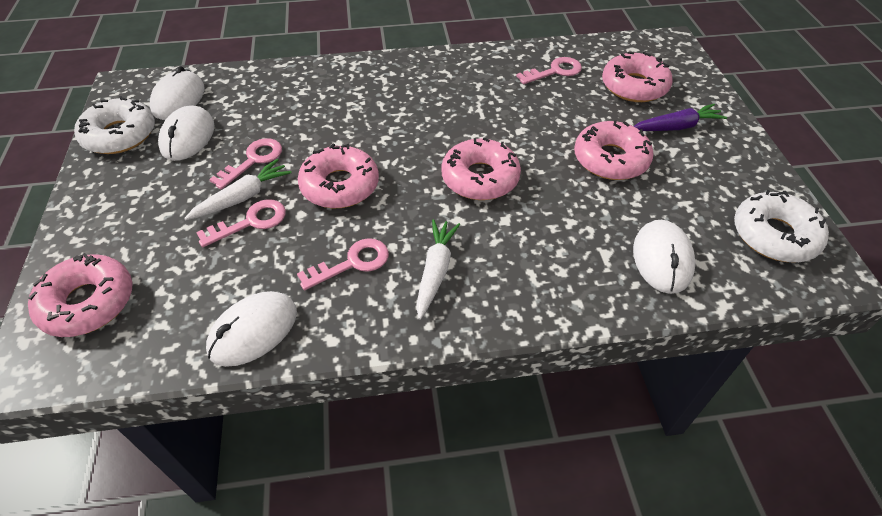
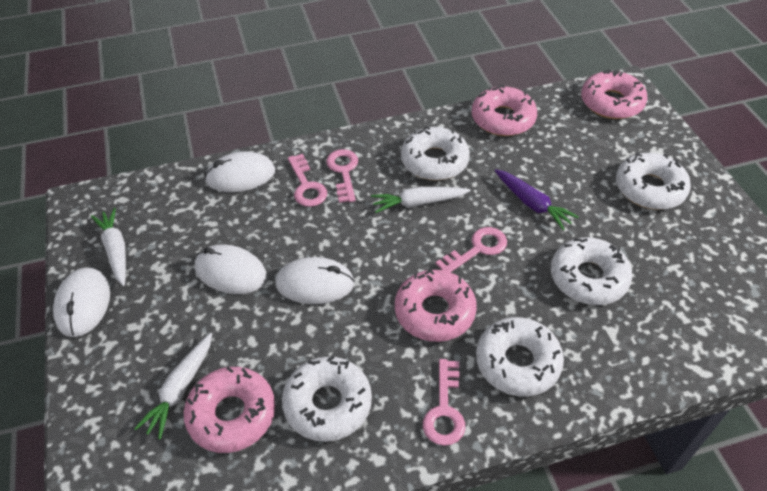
pink donut: [28,253,133,337] [298,144,379,208] [441,137,521,200] [574,120,654,180] [602,52,673,102] = 5 -> [184,366,275,453] [395,268,477,342] [472,85,537,136] [581,69,647,119] = 4
white carrot: [184,159,291,220] [416,219,460,320] = 2 -> [91,208,126,286] [134,333,212,439] [371,187,471,213] = 3
white donut: [74,96,155,154] [734,190,829,262] = 2 -> [282,356,372,442] [401,125,470,180] [476,317,564,396] [551,237,632,305] [616,153,691,210] = 5

